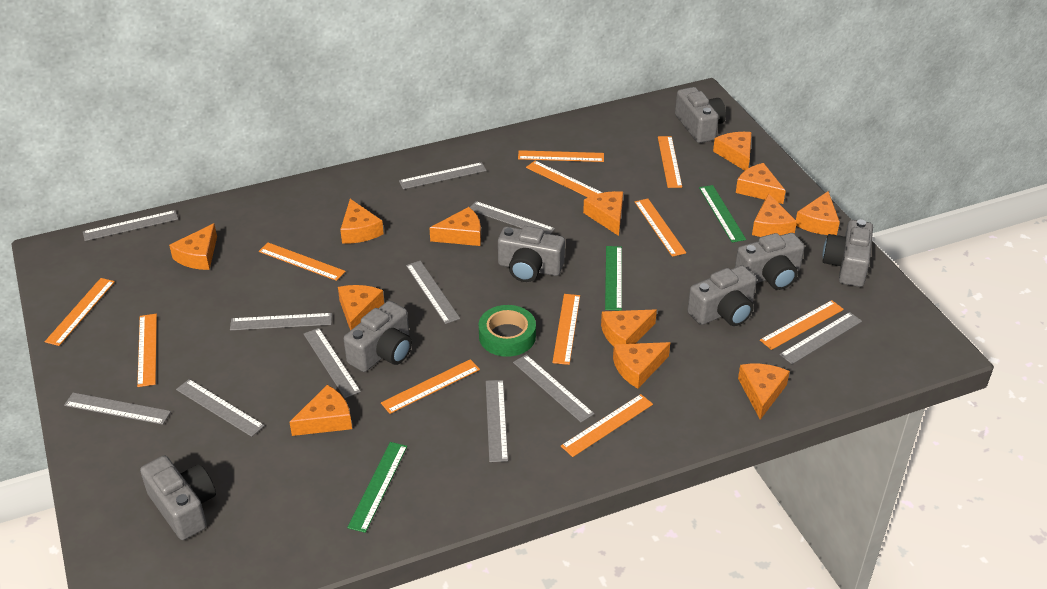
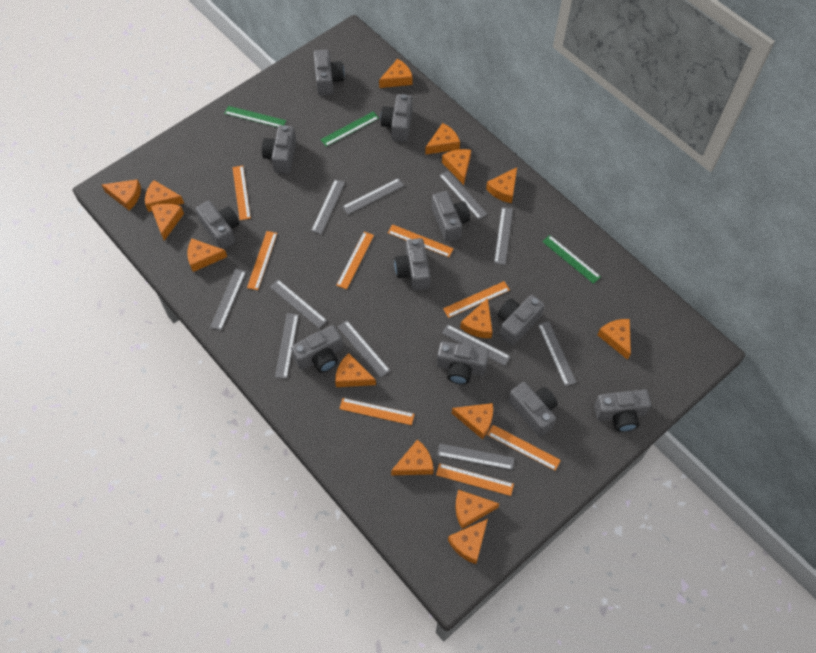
green tape: [479,305,536,357] = 1 -> none = 0
grey camera: [140,456,216,540] [344,301,412,372] [498,226,565,282] [675,87,726,143] [688,265,757,326] [735,233,805,290] [823,219,873,287] = 7 -> [196,201,240,249] [262,125,296,174] [291,325,343,373] [313,49,345,96] [380,94,413,142] [394,238,430,291] [432,191,470,242] [437,341,489,384] [498,295,545,346] [508,382,557,437] [594,389,651,432] = 11
orange cheese: [169,223,217,270] [289,385,352,436] [338,285,384,331] [340,199,384,243] [429,207,481,246] [583,191,623,236] [601,309,657,346] [613,342,670,389] [713,132,751,171] [736,163,786,204] [738,364,790,420] [752,193,797,237] [796,191,840,235] = 13 -> [102,179,141,211] [145,180,184,212] [151,204,184,241] [187,239,227,272] [335,353,376,387] [379,59,413,88] [391,439,434,475] [425,123,460,155] [442,149,471,185] [448,519,488,564] [452,403,493,439] [456,490,499,529] [460,298,492,338] [486,168,517,203] [598,319,631,360] = 15
orange ruler: [45,278,115,346] [137,314,157,387] [259,243,346,281] [381,359,480,414] [518,150,604,162] [526,161,603,197] [552,294,580,365] [561,394,653,457] [635,199,686,257] [658,136,682,188] [760,300,844,350] = 11 -> [232,166,251,220] [247,231,277,290] [336,232,374,289] [339,398,415,425] [388,224,454,257] [436,463,514,496] [443,281,510,318] [487,425,561,471] = 8

